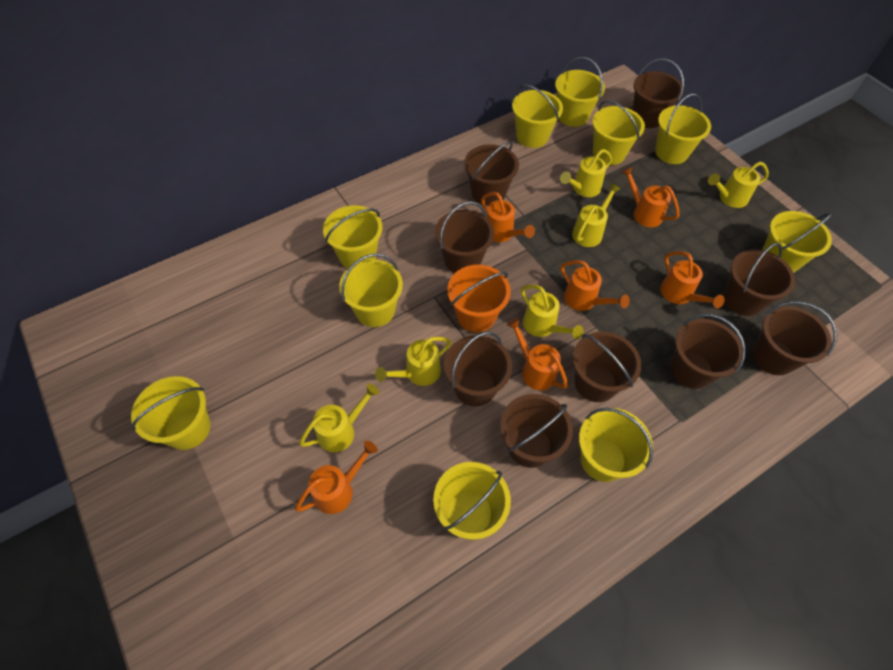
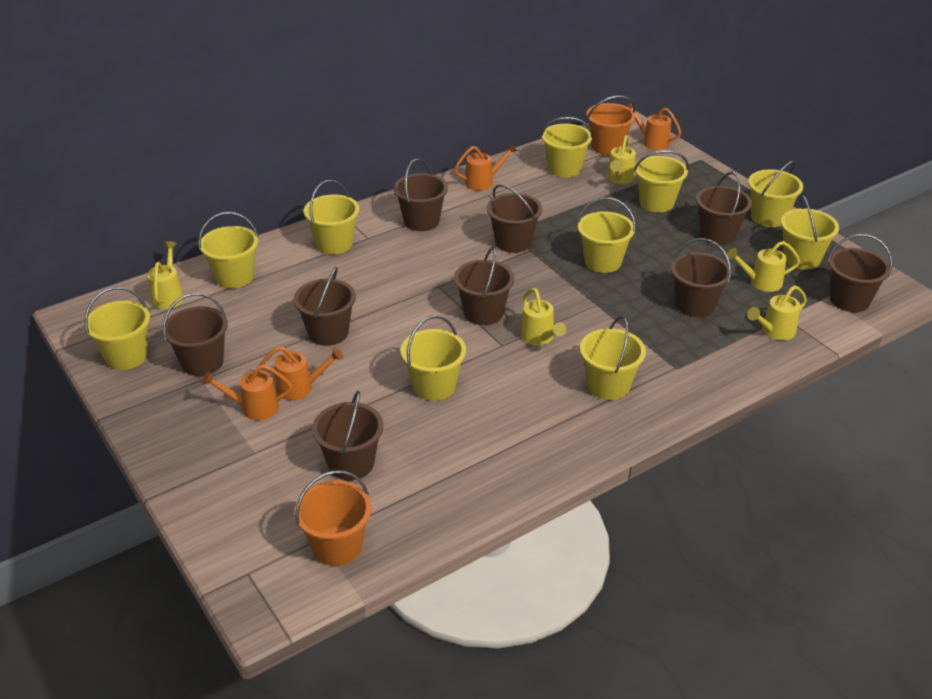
orange bucket: [447,265,511,332] = 1 -> [294,470,372,566] [586,96,635,155] = 2
orange watering can: [295,441,378,514] [481,192,535,242] [507,318,568,390] [560,260,630,311] [621,166,679,227] [660,251,724,308] = 6 -> [201,364,292,420] [259,346,343,400] [454,143,517,191] [626,103,681,150] = 4
yellow watering can: [299,383,379,452] [375,337,451,386] [521,285,584,339] [560,149,612,197] [572,183,621,247] [708,162,769,208] = 6 -> [147,241,183,309] [520,288,566,346] [607,135,636,184] [727,241,800,292] [747,285,807,341] = 5

